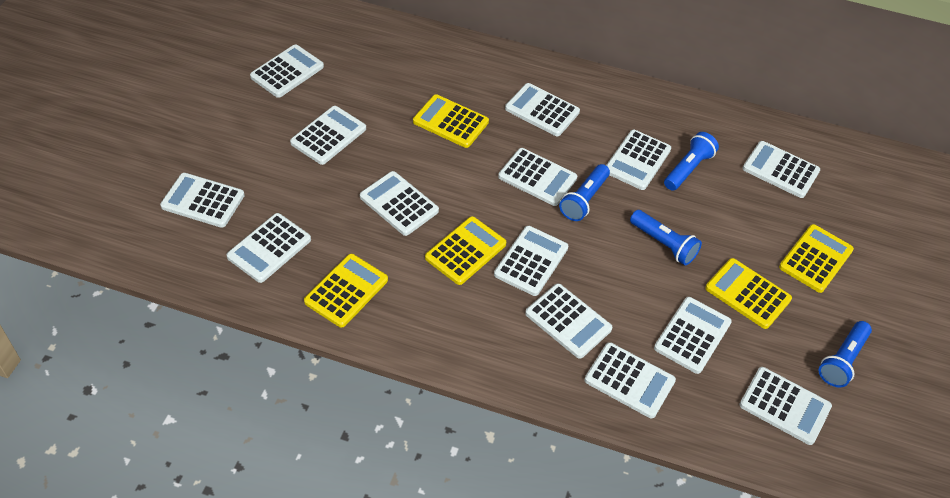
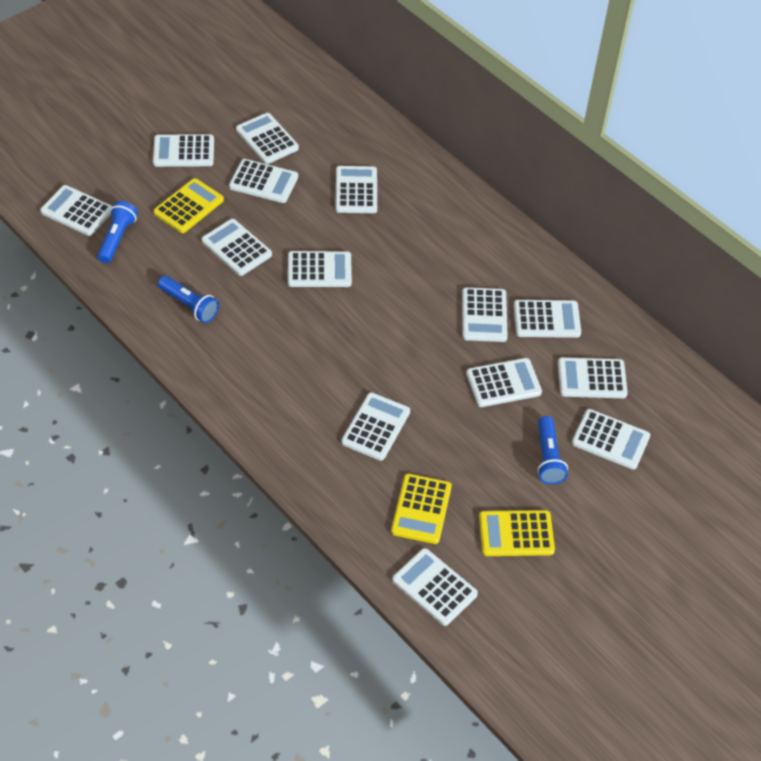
blue flashlight: [559,164,610,221] [630,210,702,265] [664,132,719,191] [819,321,872,387] = 4 -> [97,201,138,263] [158,276,219,323] [537,416,568,484] = 3
yellow calculator: [304,254,388,328] [413,94,489,148] [425,216,506,285] [705,258,792,329] [779,224,854,293] = 5 -> [153,178,224,233] [391,474,452,544] [479,510,555,556] = 3

